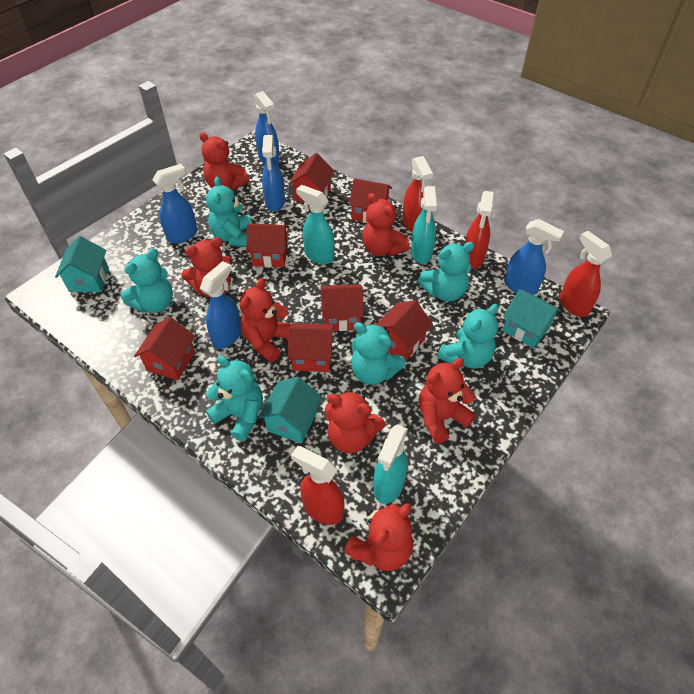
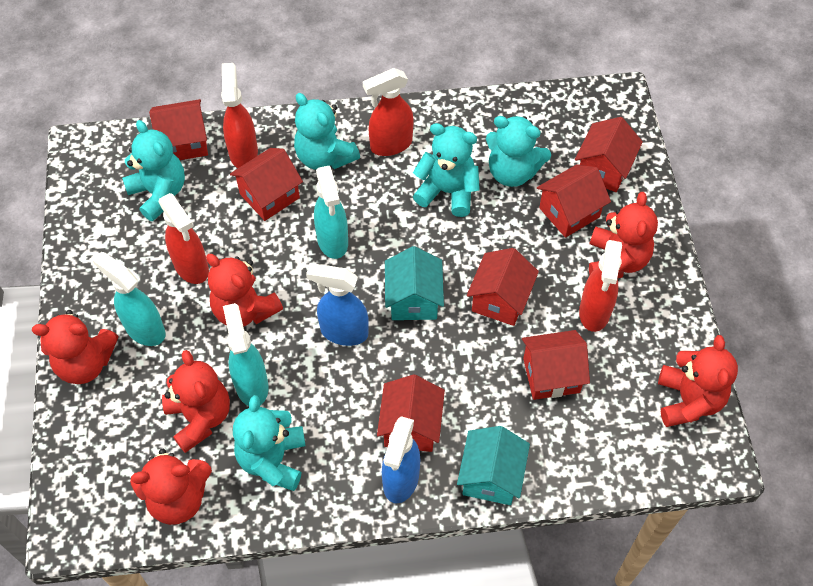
blue spray bottle: [152,164,197,244] [200,261,241,349] [254,91,280,164] [262,135,285,211] [504,219,564,295] = 5 -> [306,263,369,346] [382,416,420,503] = 2
red teddy bear: [181,237,232,298] [199,132,250,190] [239,278,291,362] [325,390,385,454] [344,503,413,571] [362,193,410,257] [419,358,476,444] = 7 -> [32,310,118,384] [130,449,212,525] [162,350,230,453] [206,254,283,327] [589,192,658,278] [658,335,738,427] = 6
turquoise house: [55,236,109,292] [258,376,322,444] [503,289,561,348] = 3 -> [385,246,444,320] [457,426,530,505] = 2
turquoise teddy bear: [121,248,173,313] [206,176,252,247] [206,355,263,441] [351,322,405,385] [418,242,474,302] [437,304,499,369] = 6 -> [122,120,185,221] [233,395,306,491] [294,93,360,170] [413,123,480,217] [486,115,551,187] = 5

